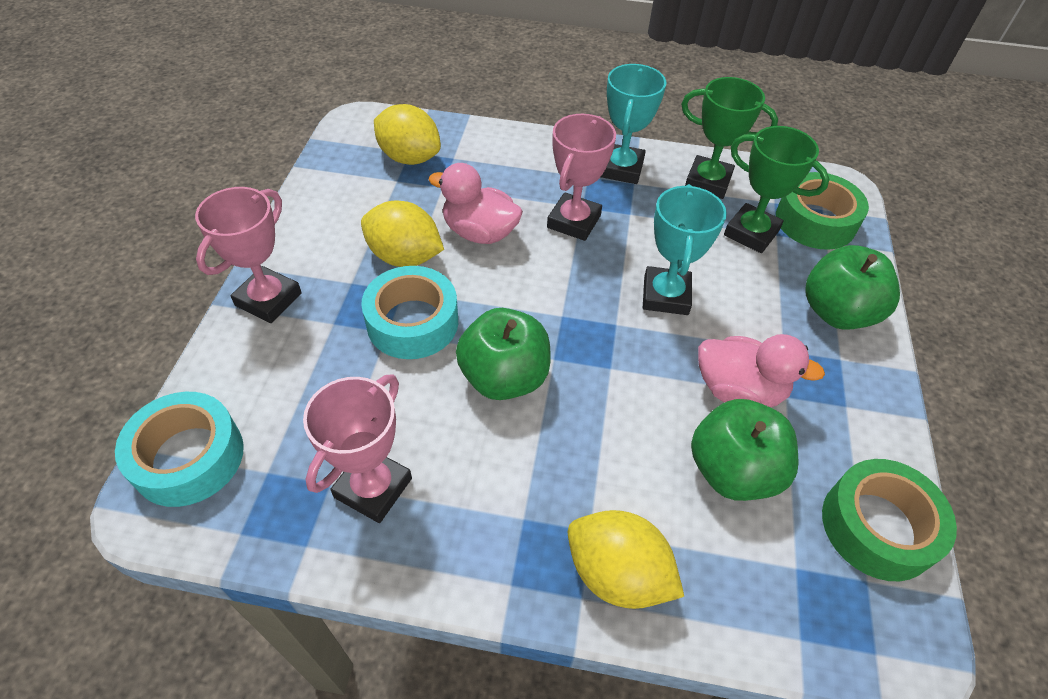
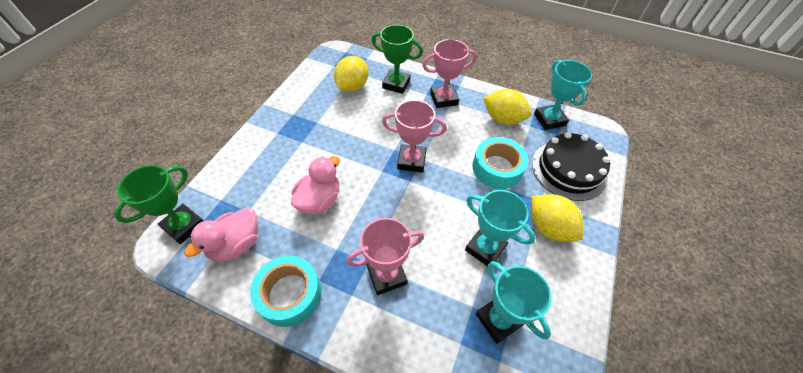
black cake: none = 0 -> [532,132,610,201] = 1
green apple: [456,308,551,400] [691,399,799,501] [805,245,900,330] = 3 -> none = 0
green tape: [776,172,869,250] [822,459,957,581] = 2 -> none = 0
turquoise trophy: [601,64,666,184] [643,184,727,315] = 2 -> [465,190,536,266] [476,261,551,344] [534,60,592,130] = 3

